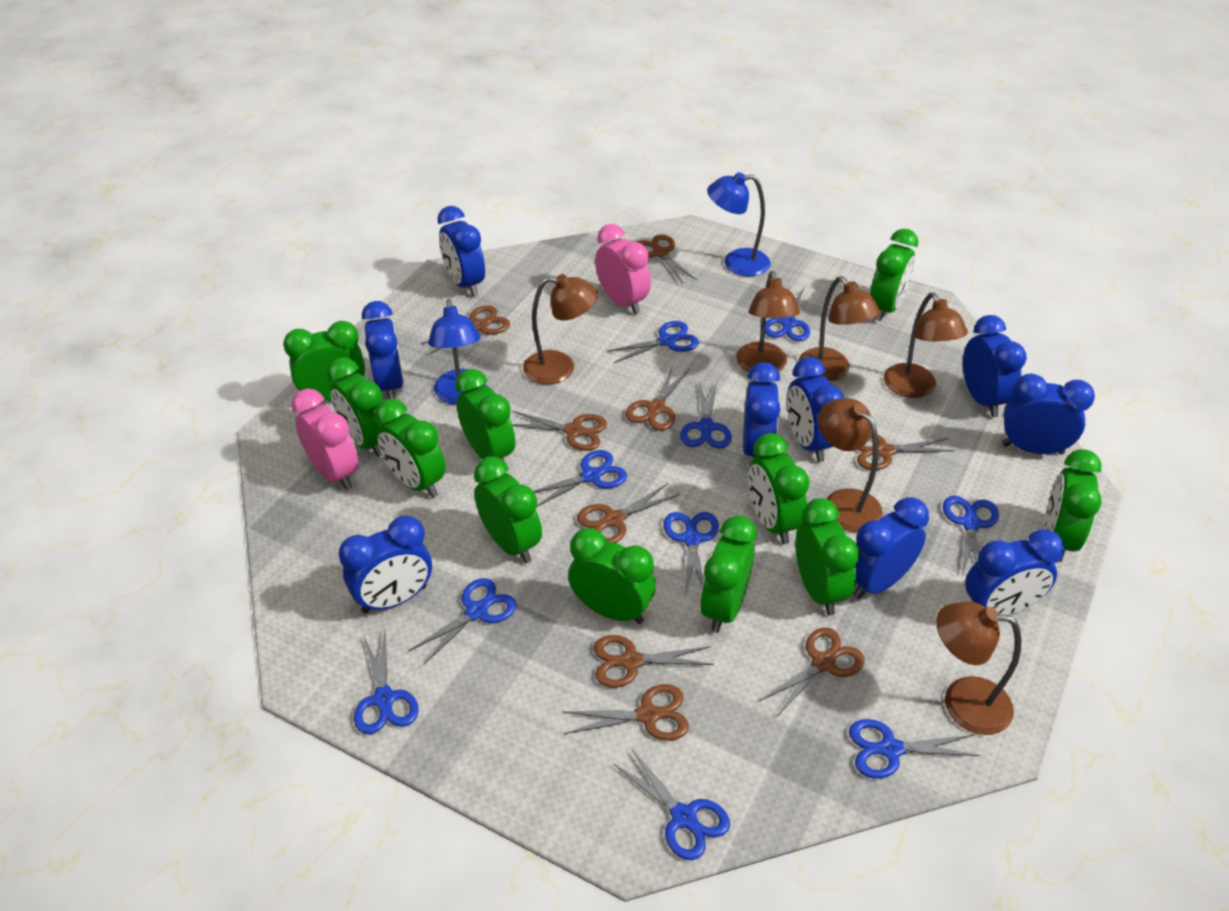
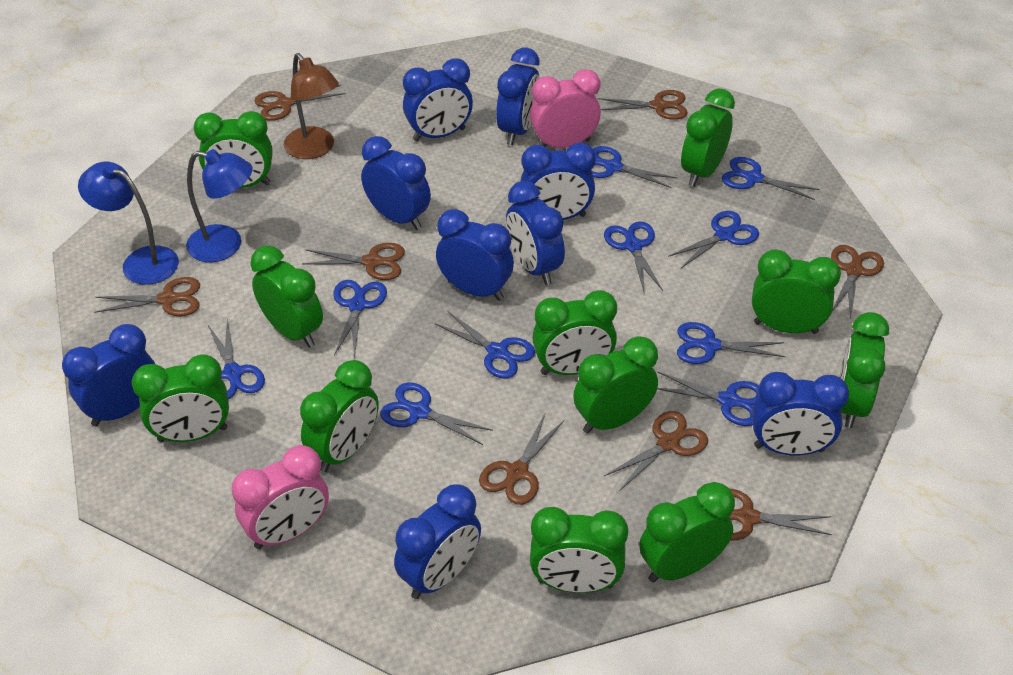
brown lamp: [523,274,598,384] [736,271,800,372] [798,276,880,381] [818,398,883,532] [884,292,968,398] [936,602,1021,735] = 6 -> [284,53,339,159] = 1
brown scissors: [421,305,510,354] [512,411,607,451] [563,684,689,741] [577,483,680,543] [594,635,714,688] [626,366,689,431] [637,234,697,284] [759,628,865,716] [857,433,955,470] = 9 -> [94,277,200,316] [254,85,346,121] [302,243,405,280] [479,414,564,505] [598,90,688,120] [604,411,708,490] [730,489,832,541] [831,245,884,320] = 8

